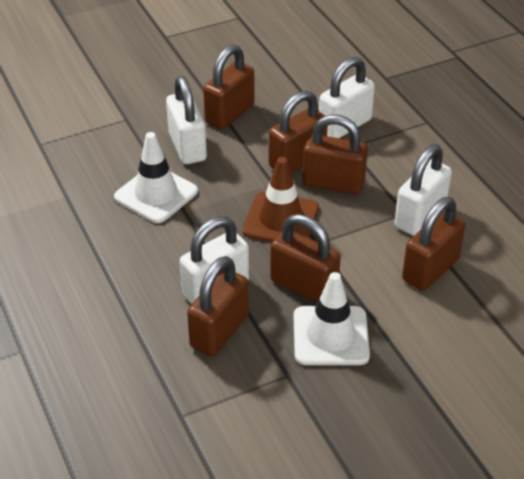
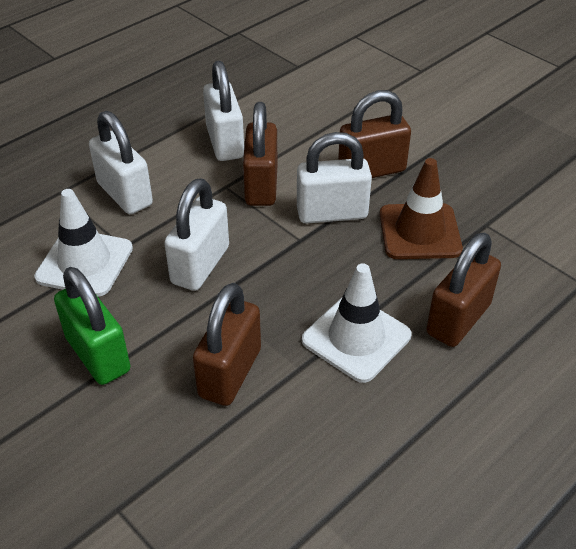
brown padlock: [187,256,249,357] [203,44,255,129] [269,90,327,173] [270,214,341,302] [303,115,368,194] [402,197,466,291] = 6 -> [193,283,261,406] [243,102,278,206] [338,90,411,178] [426,232,501,347] = 4
green padlock: none = 0 -> [54,267,130,385] = 1

